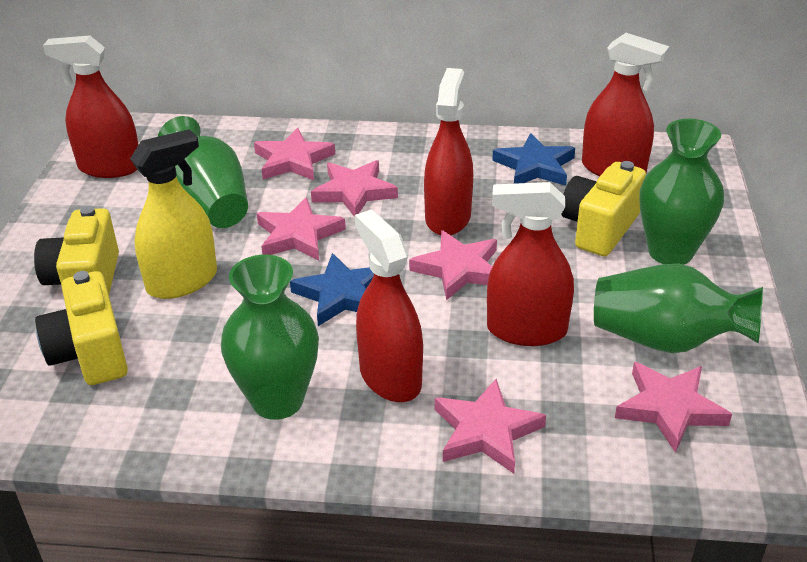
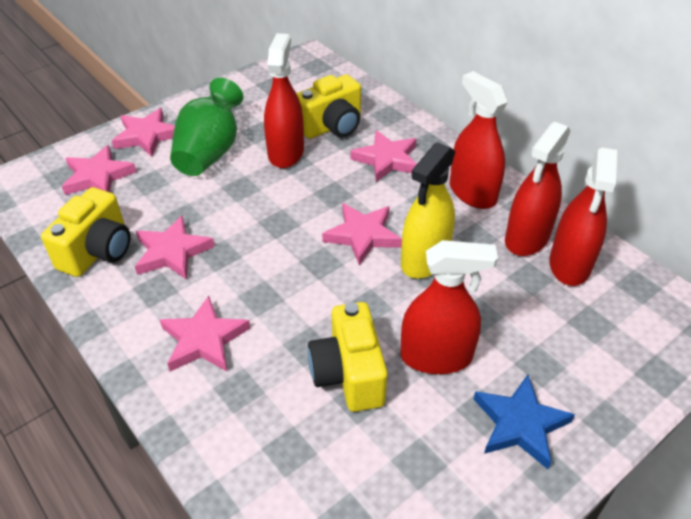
blue star: [290,253,374,326] [492,133,575,186] = 2 -> [473,375,575,469] = 1
green vase: [158,116,248,228] [221,255,319,420] [594,264,763,353] [640,119,724,265] = 4 -> [170,78,244,176] = 1

